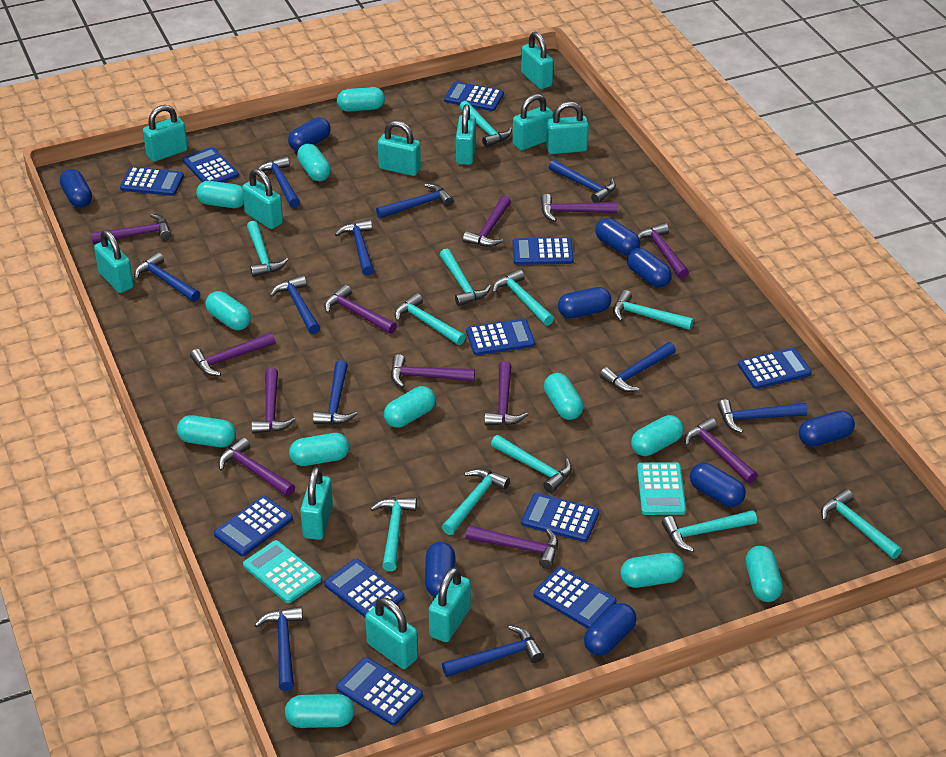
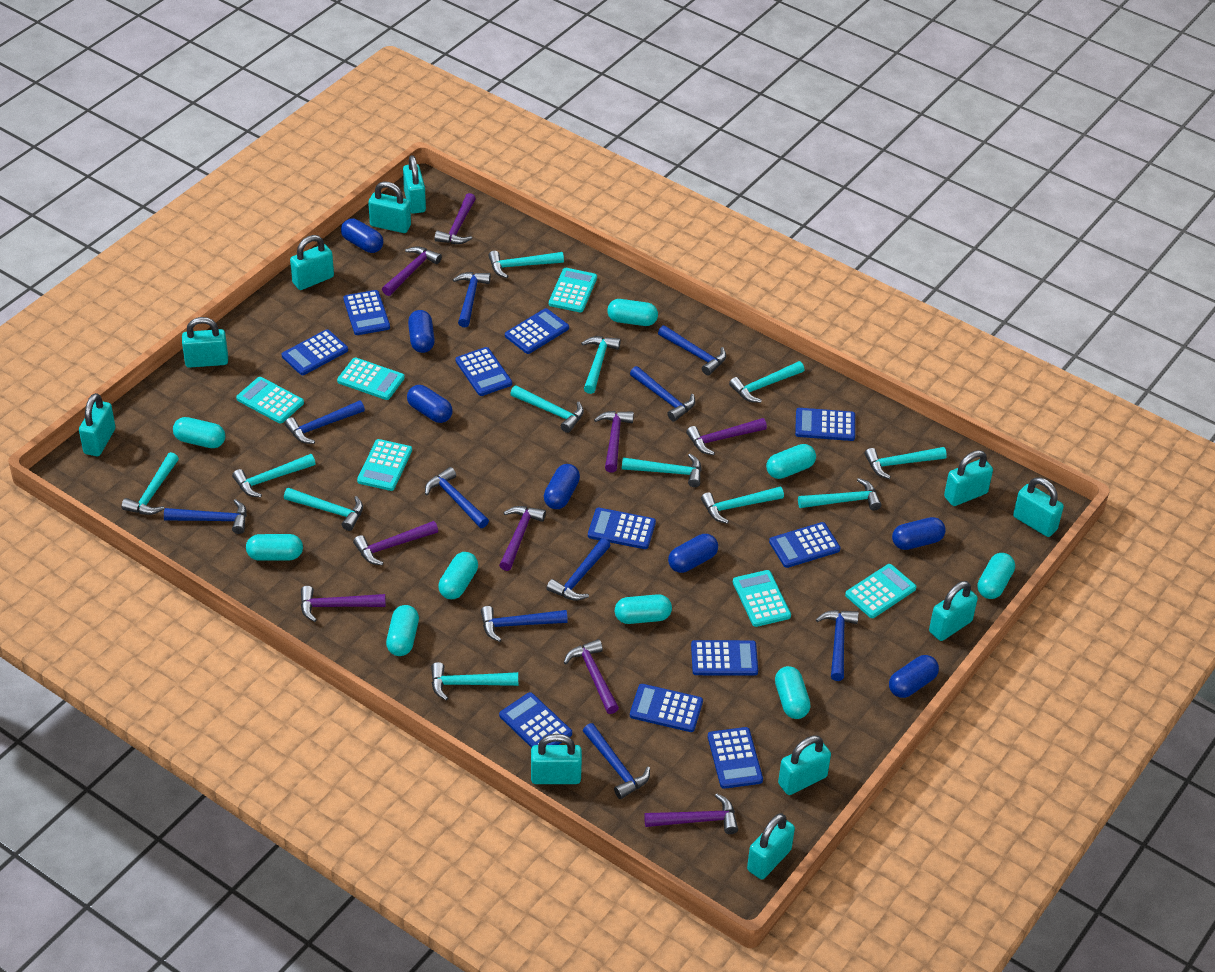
blue capsule: [60,169,92,208] [288,117,331,151] [425,542,456,597] [558,287,611,319] [584,603,637,656] [595,218,640,255] [627,248,672,288] [690,463,746,507] [799,411,855,447] = 9 -> [341,218,383,253] [407,385,453,423] [408,310,435,353] [544,464,580,509] [668,534,718,573] [889,655,939,698] [892,517,945,550] = 7
blue hammer: [134,252,200,302] [255,606,303,691] [258,156,300,208] [270,275,320,334] [313,360,357,424] [335,219,374,276] [376,183,453,219] [442,625,544,677] [549,160,616,203] [600,342,676,392] [717,399,808,433] = 11 -> [164,499,247,534] [285,400,365,444] [425,467,489,528] [453,272,491,327] [481,606,568,642] [546,538,611,601] [583,723,650,799] [630,366,695,422] [658,325,726,376] [816,610,859,681] = 10
purple hammer: [91,214,171,244] [190,332,276,376] [218,437,295,497] [251,368,295,434] [324,284,397,334] [391,354,475,388] [463,196,511,247] [466,525,558,569] [484,361,528,426] [541,194,617,222] [638,223,689,279] [684,417,757,483] = 12 -> [301,586,386,622] [353,521,438,565] [382,246,442,296] [434,193,476,244] [499,506,546,571] [564,639,619,714] [594,411,634,473] [644,793,738,834] [686,418,767,455] = 9
turquoise calculator: [243,540,322,603] [637,462,686,515] = 2 -> [236,377,304,424] [337,357,405,400] [357,439,412,491] [549,268,597,312] [733,570,791,627] [845,564,916,618] = 6
turquoise capsule: [177,415,236,447] [196,181,244,208] [206,291,251,330] [285,694,355,728] [289,433,349,466] [297,144,331,181] [337,87,385,112] [384,386,436,428] [544,373,584,420] [620,553,684,588] [631,415,684,456] [746,546,783,602] = 12 -> [173,417,225,448] [246,534,303,561] [386,605,419,656] [438,552,478,599] [607,299,658,326] [615,594,672,624] [766,444,816,479] [775,666,811,719] [978,553,1015,599] = 9
turquoise hammer: [247,221,288,277] [370,497,417,571] [395,293,466,345] [440,249,491,306] [442,468,510,535] [459,101,512,147] [491,435,572,493] [492,269,554,326] [613,290,694,330] [662,510,757,552] [821,489,902,559] = 11 -> [121,452,179,515] [232,454,316,497] [284,488,363,531] [431,662,518,701] [489,251,564,278] [510,385,584,433] [581,336,621,394] [622,454,701,487] [701,486,784,524] [729,361,804,403] [798,478,882,511] [865,447,947,479] = 12

